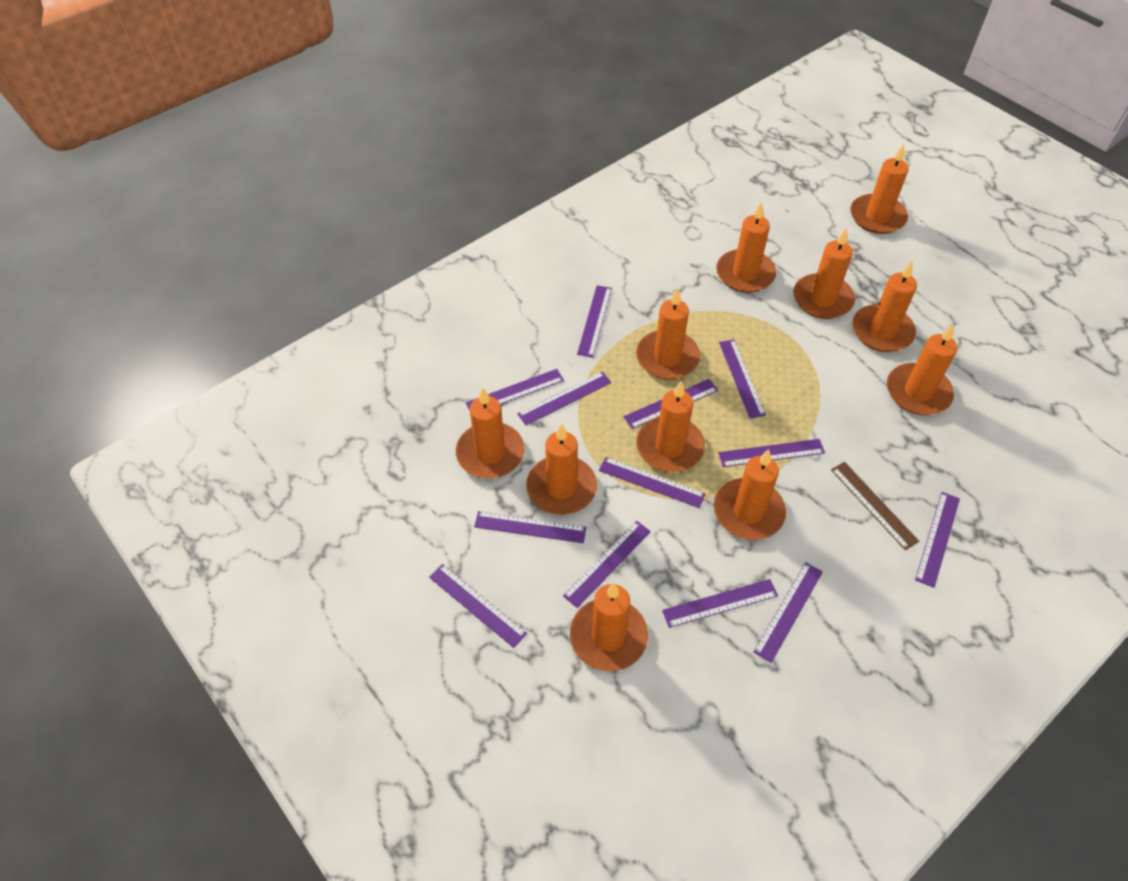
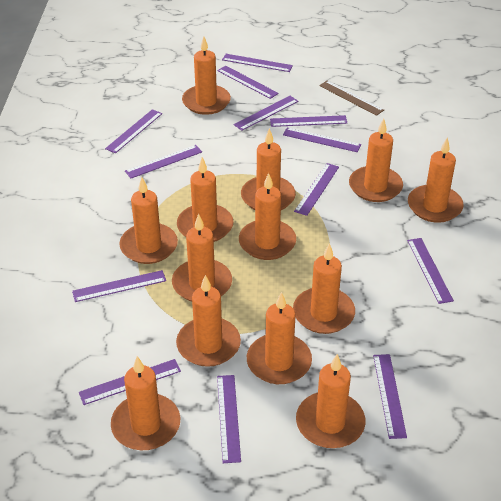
orange candle: [456,388,524,479] [526,424,597,515] [570,583,648,671] [636,288,700,379] [636,381,705,472] [714,449,786,540] [716,202,776,293] [793,228,855,319] [850,144,909,234] [852,261,917,352] [887,324,957,415] = 11 -> [111,356,180,450] [119,177,178,264] [172,214,232,301] [176,275,241,367] [177,157,233,242] [182,37,231,115] [239,173,296,260] [241,128,296,210] [247,292,312,384] [293,243,355,334] [296,354,365,448] [349,118,403,202] [408,138,464,223] = 13

